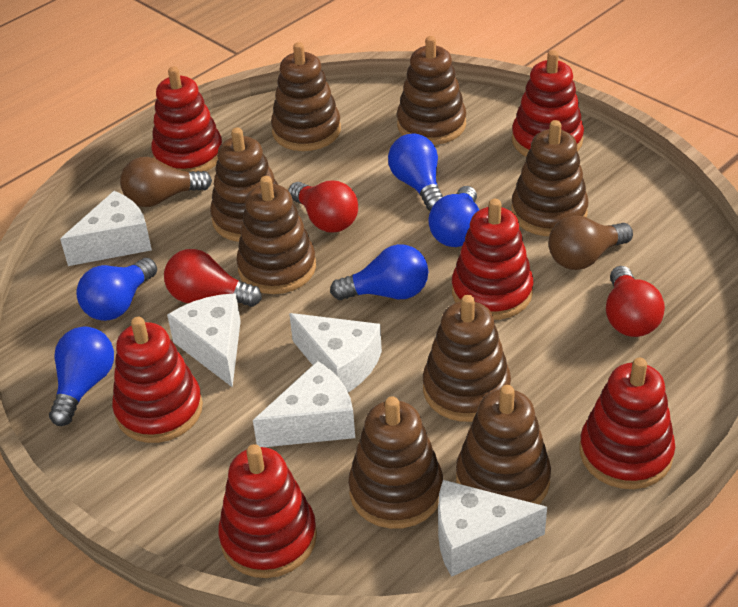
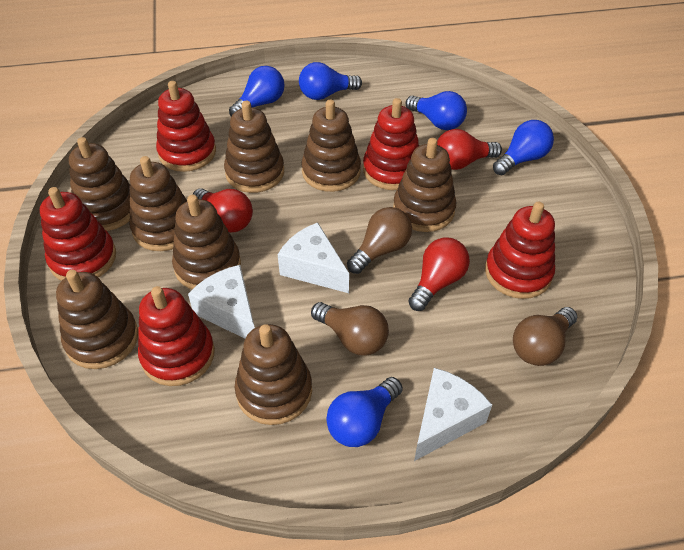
brown light bulb: [120,157,212,207] [549,215,633,270] = 2 -> [311,302,389,356] [347,207,412,274] [513,307,577,366] = 3
red stacking toy: [112,317,203,443] [151,67,222,172] [218,444,317,578] [452,199,534,320] [512,50,584,156] [580,358,675,489] = 6 -> [40,187,116,281] [138,286,215,386] [156,81,216,172] [363,98,419,190] [485,202,555,299] = 5
white cheese: [60,191,152,266] [167,293,241,388] [253,361,355,447] [289,313,382,392] [438,480,547,577] = 5 -> [188,265,255,338] [278,222,349,293] [414,368,492,461] = 3

